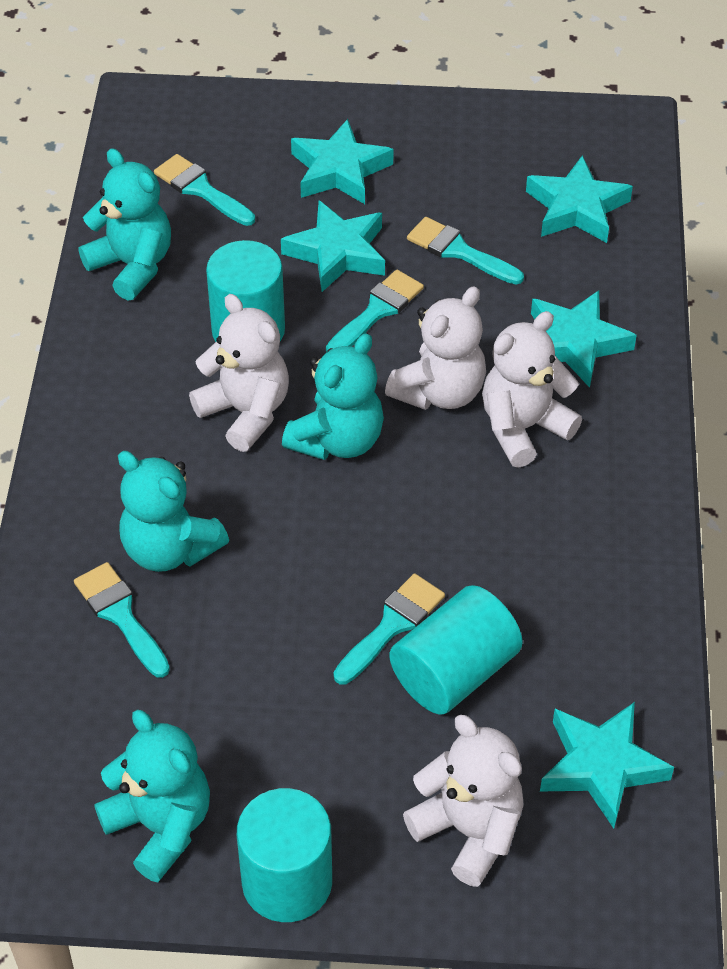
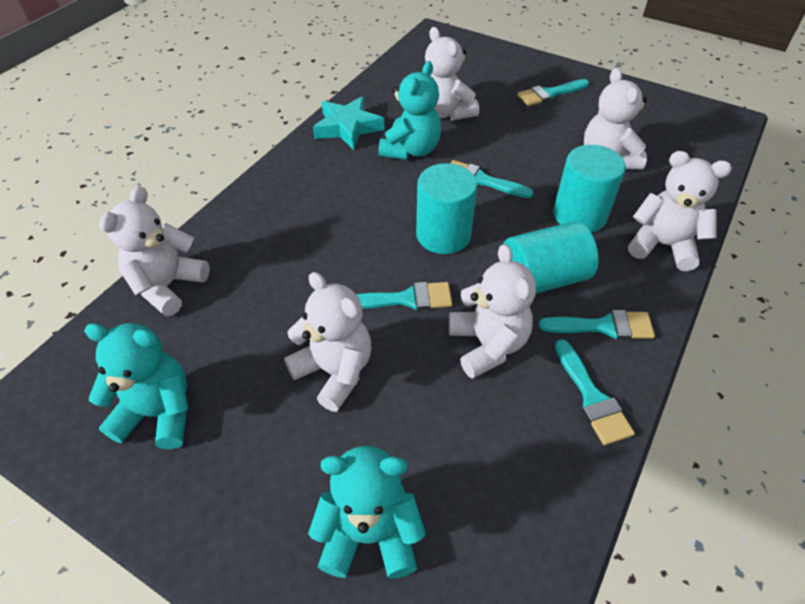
turquoise star: [281,200,385,292] [291,119,394,204] [526,155,633,243] [531,290,637,388] [540,702,674,828] = 5 -> [313,96,385,150] = 1
turquoise teddy bear: [79,148,171,301] [94,710,210,882] [118,451,229,572] [282,333,384,460] = 4 -> [84,323,189,450] [308,446,426,579] [379,61,441,160] = 3
white teddy bear: [189,294,289,452] [385,286,486,410] [403,715,524,887] [482,311,582,468] = 4 -> [99,186,210,316] [284,272,371,412] [425,27,479,121] [449,244,536,379] [584,68,647,169] [628,151,732,271] = 6

